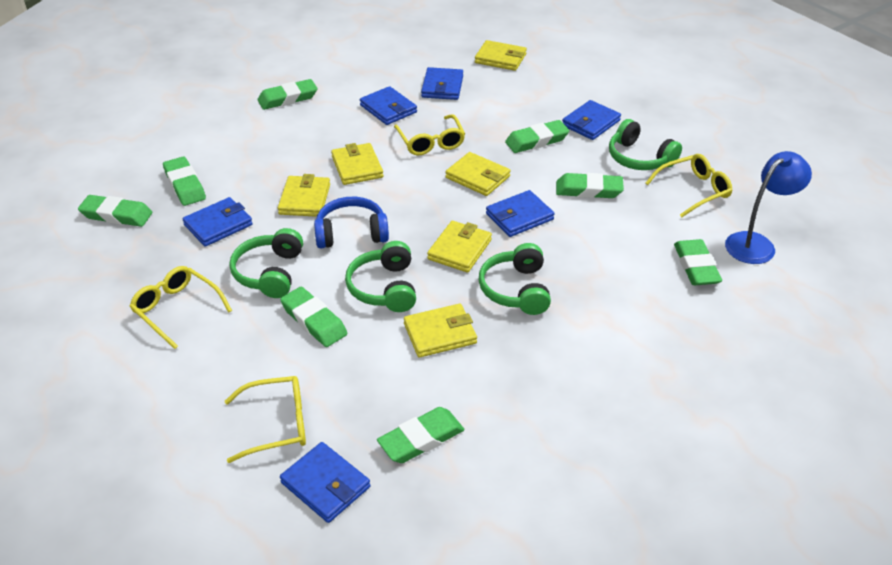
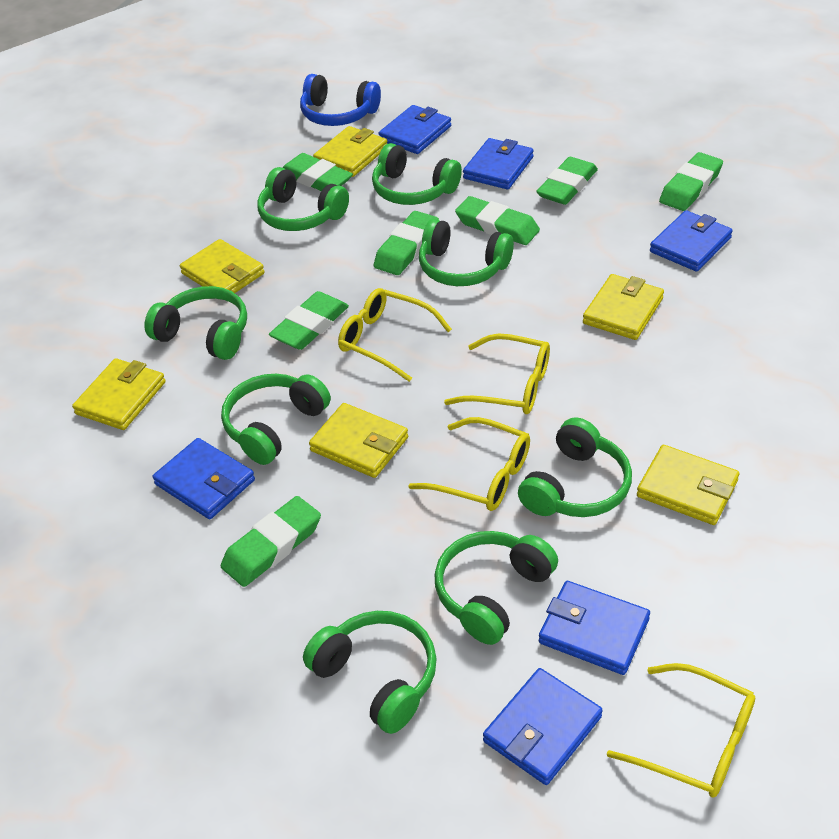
blue lamp: [725,151,812,264] = 1 -> none = 0
green eraser: [78,195,152,227] [163,157,206,206] [258,79,317,110] [280,287,347,347] [377,407,464,463] [505,120,569,153] [556,173,624,198] [674,239,722,285] = 8 -> [221,496,321,587] [269,291,349,350] [282,153,353,191] [374,211,439,275] [455,196,540,245] [536,157,598,205] [659,152,723,211] = 7
green headphones: [230,228,303,298] [345,241,416,312] [479,243,551,315] [609,119,682,170] = 4 -> [145,286,247,360] [221,374,331,465] [257,167,349,231] [303,611,437,734] [372,143,462,205] [419,219,514,286] [435,531,558,645] [518,417,632,517] = 8

